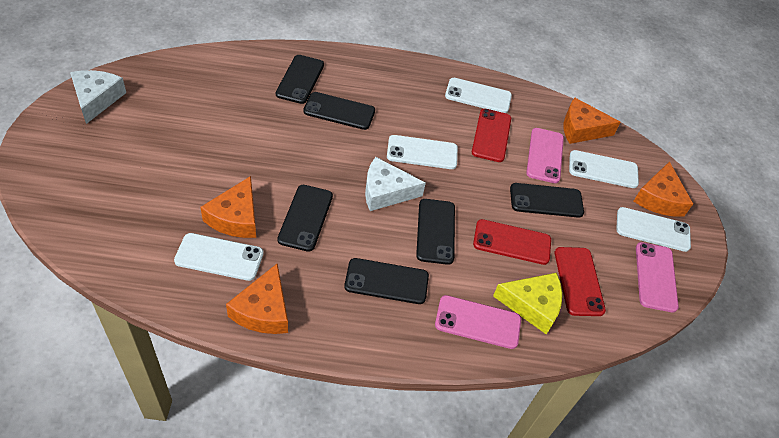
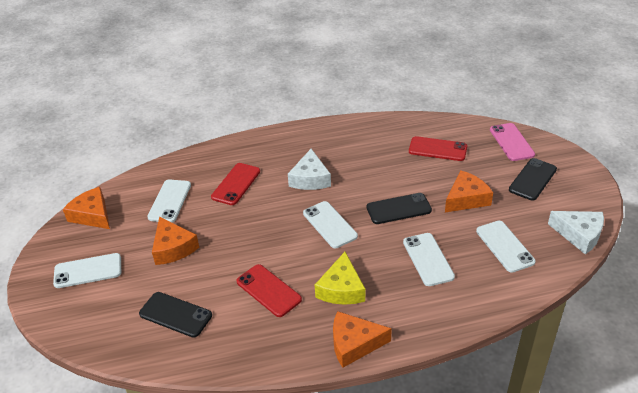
black phone: [276,55,324,104] [277,185,333,252] [303,92,375,130] [344,258,429,304] [416,199,455,265] [510,183,584,218] = 6 -> [139,292,212,338] [367,193,432,224] [509,158,557,201] = 3
pink phone: [435,295,521,349] [526,128,564,183] [636,242,679,313] = 3 -> [490,123,535,161] = 1

